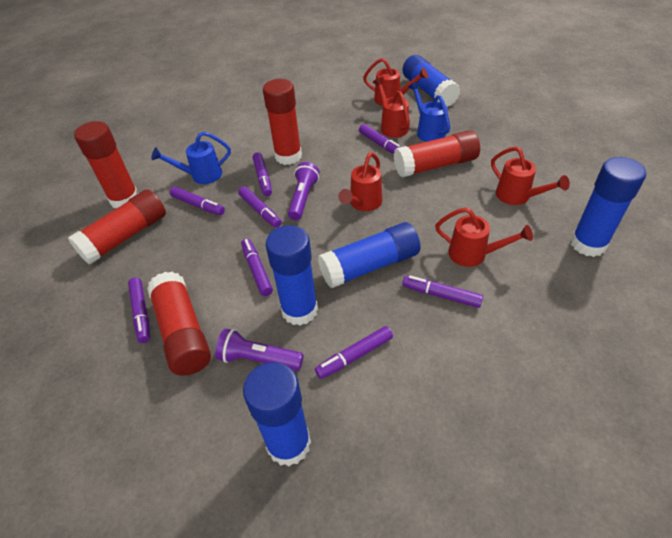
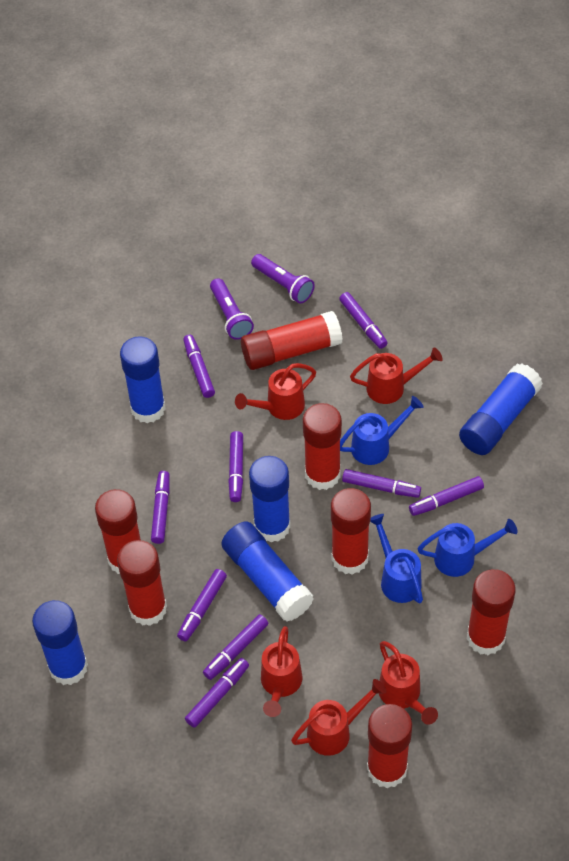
blue watering can: [151,132,231,184] [408,81,450,142] = 2 -> [340,396,423,465] [370,514,423,603] [417,519,518,577] = 3
purple marker: [128,278,150,343] [170,186,225,215] [238,186,282,228] [241,238,273,296] [252,152,272,196] [315,326,393,379] [359,124,400,154] [402,275,483,308] = 8 -> [151,471,170,544] [177,569,227,642] [183,335,215,398] [185,658,249,728] [203,614,268,680] [228,431,243,502] [339,292,387,349] [342,469,421,498] [409,476,484,516] = 9
red glue stick: [68,189,166,264] [74,121,138,209] [147,272,211,376] [263,79,302,165] [394,130,480,177] = 5 -> [95,489,141,574] [117,540,167,626] [241,311,343,370] [303,403,342,490] [331,488,371,575] [367,704,412,789] [467,569,516,655] = 7

